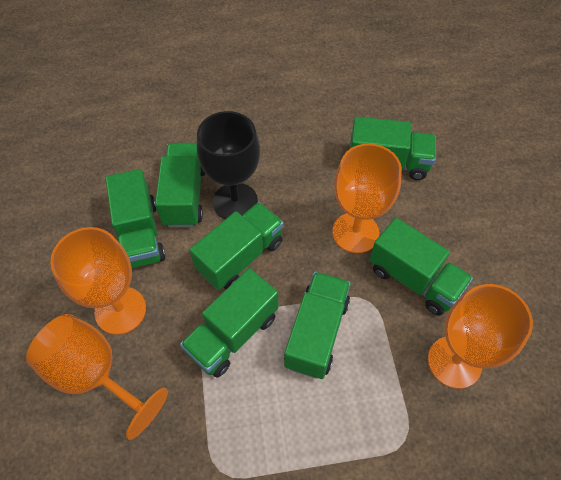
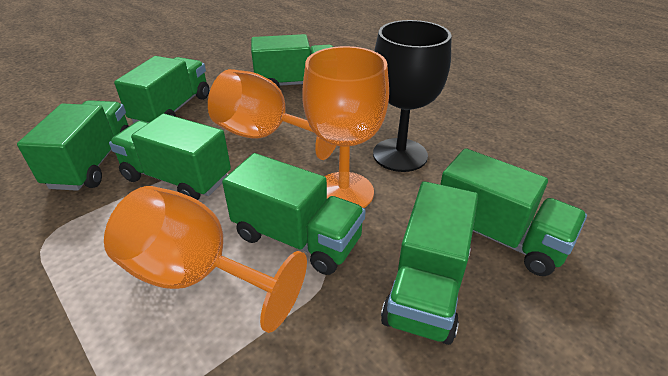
orange goblet: [26,314,168,440] [50,227,146,335] [332,143,402,253] [428,284,533,389] = 4 -> [104,186,307,333] [208,69,336,160] [302,46,389,208] = 3

